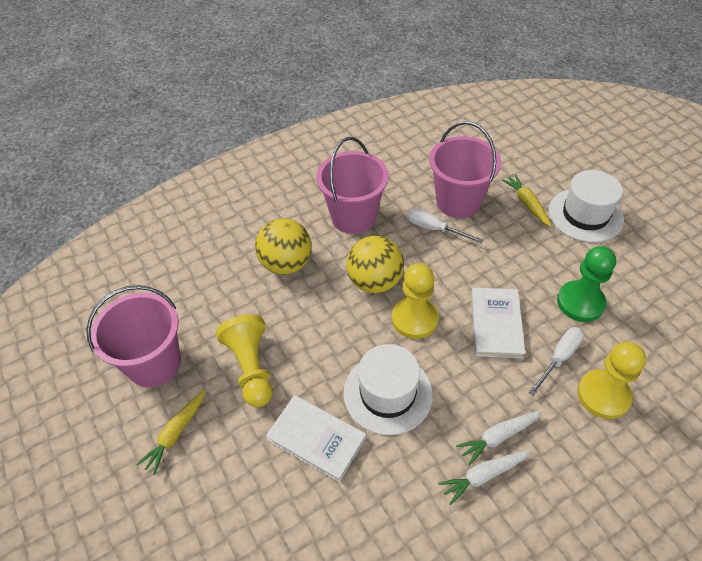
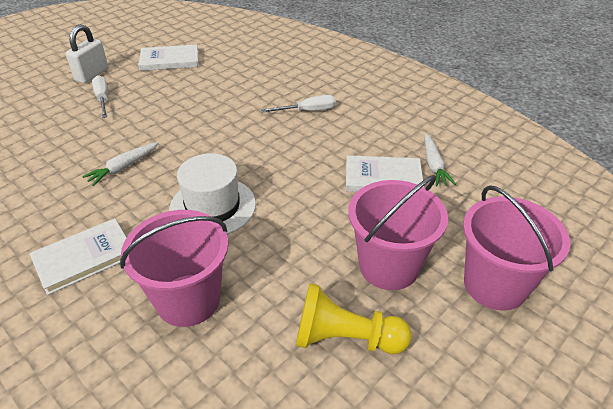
green pawn: [557,246,616,322] = 1 -> none = 0
white book: [266,395,366,482] [471,288,525,358] = 2 -> [29,218,127,295] [138,44,198,71] [346,155,424,192] = 3
white hat: [343,344,433,435] [549,170,624,242] = 2 -> [169,153,256,235] = 1
white padlock: none = 0 -> [66,24,108,83] = 1
yellow ball: [255,218,312,275] [346,236,404,294] = 2 -> none = 0
yellow carrot: [136,389,205,475] [502,175,552,227] = 2 -> none = 0
yellow pawn: [216,314,273,407] [392,263,439,339] [577,342,646,419] = 3 -> [296,283,412,354] = 1

